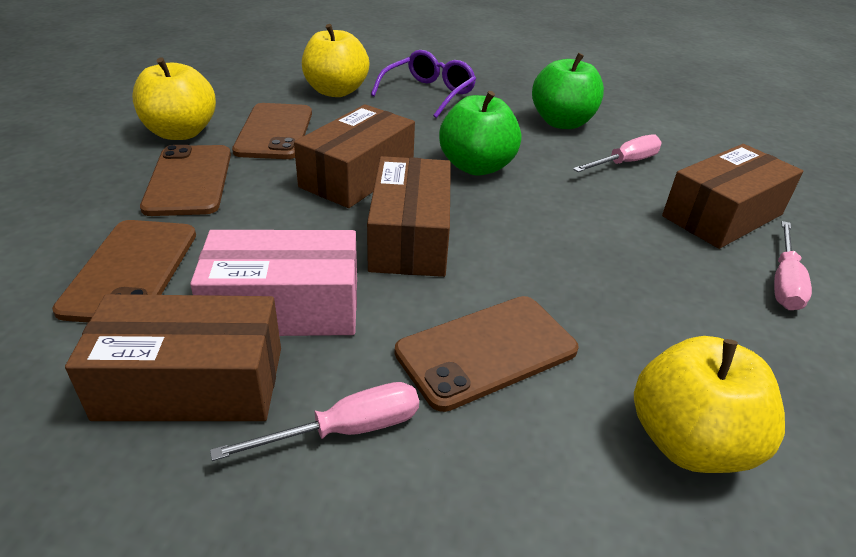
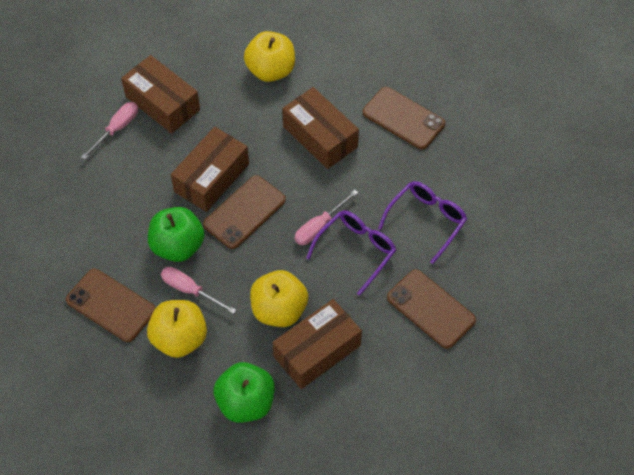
pink box: [190,230,357,336] = 1 -> none = 0
purple glasses: [371,50,476,118] = 1 -> [306,210,396,295] [378,181,467,264] = 2

